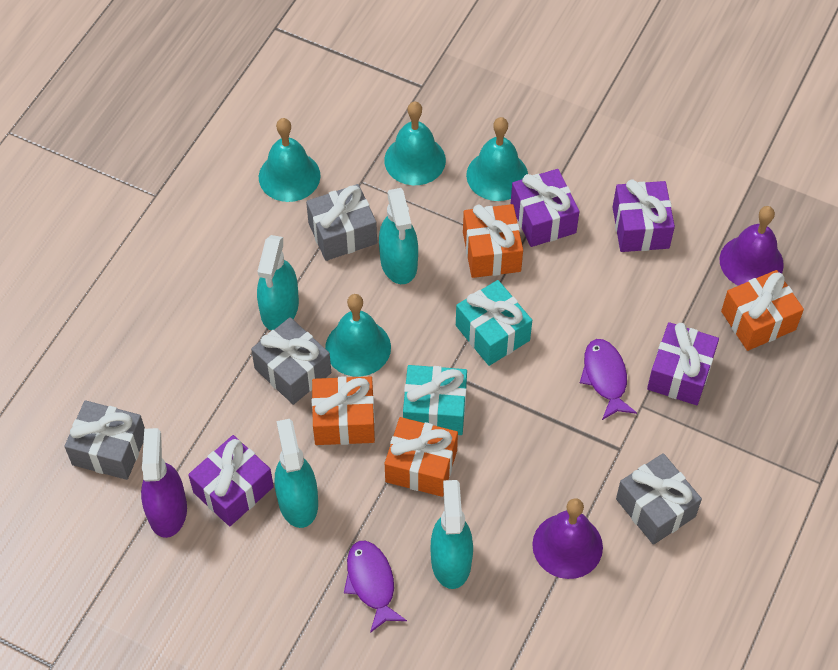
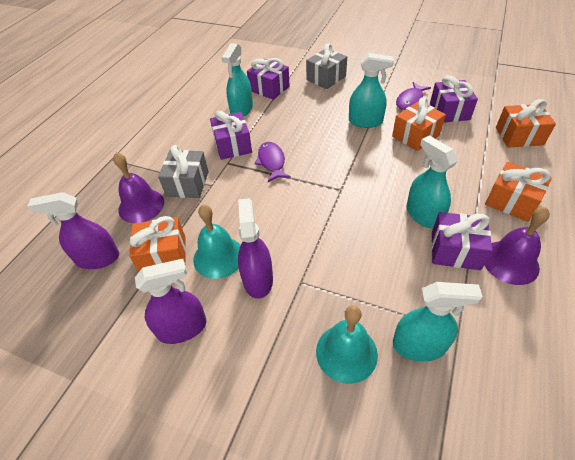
grey gift: [64,400,145,480] [251,317,331,405] [306,184,377,261] [616,453,702,545] = 4 -> [158,145,208,198] [306,43,347,89] = 2
purple spray bottle: [141,428,187,538] = 1 -> [27,192,119,269] [135,259,206,344] [238,198,273,299] = 3
turquoise bell: [259,118,321,202] [325,294,391,377] [384,102,446,185] [466,117,528,201] = 4 -> [193,204,241,279] [316,305,378,384] = 2
turquoise gift: [403,365,467,435] [456,280,532,366] = 2 -> none = 0

